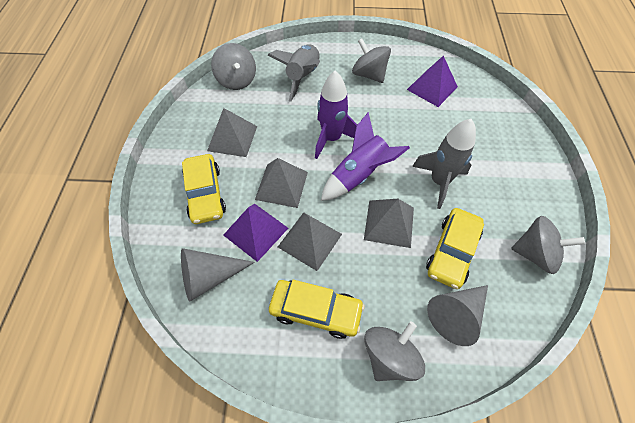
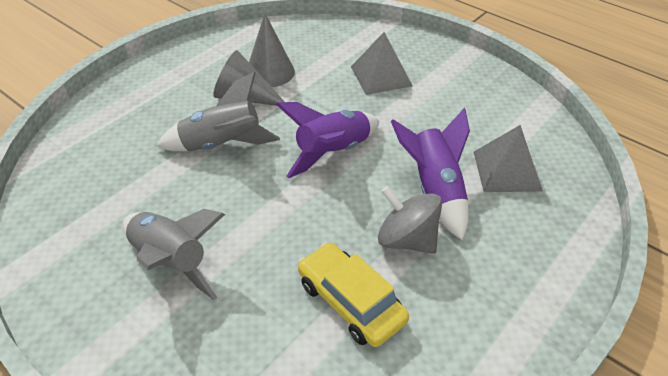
grey pyramid: [207,108,257,157] [255,158,308,208] [278,212,342,271] [364,199,414,248] = 4 -> [351,32,413,95] [474,125,543,192] = 2
grey spinning top: [211,43,256,90] [352,38,391,83] [364,322,425,381] [511,216,585,274] = 4 -> [378,186,442,254] = 1
purple pyramid: [223,204,288,262] [407,56,458,107] = 2 -> none = 0
yellow car: [182,154,226,224] [269,280,365,339] [426,208,484,289] = 3 -> [298,243,409,347] = 1

